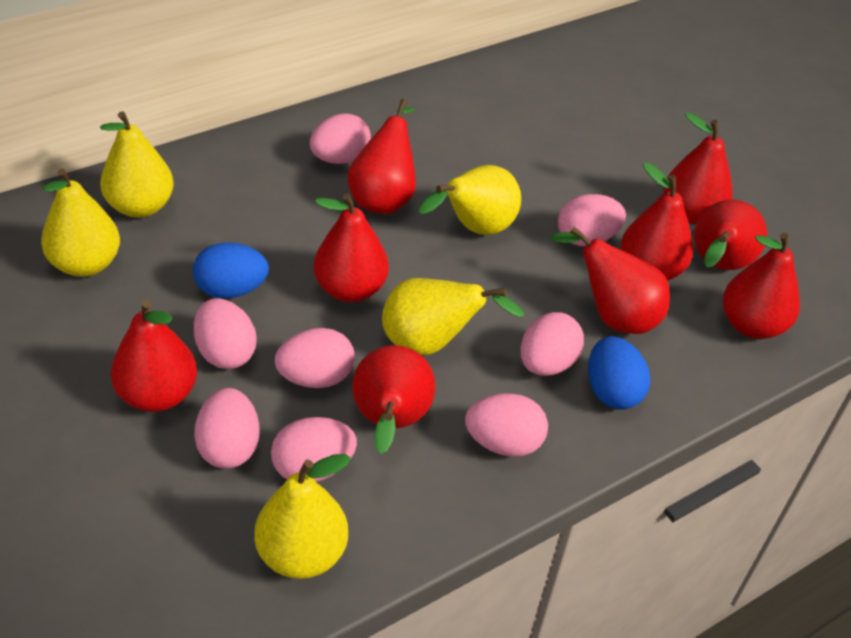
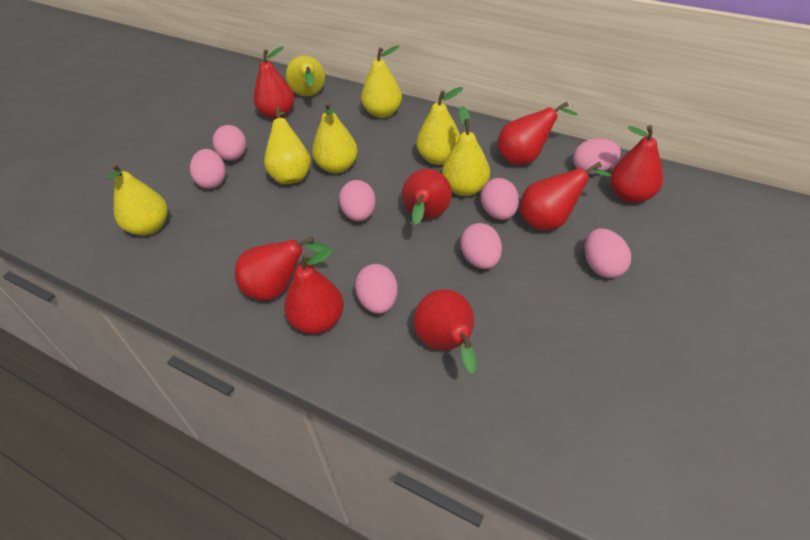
blue egg: [193,242,269,299] [588,336,650,410] = 2 -> none = 0
red pear: [111,300,197,412] [314,193,389,302] [347,99,416,214] [352,345,435,454] [550,226,670,334] [620,163,693,281] [664,112,732,224] [694,200,767,270] [723,233,800,339] = 9 -> [235,237,330,300] [253,46,295,119] [284,249,344,334] [402,169,452,225] [413,289,477,374] [497,102,578,165] [520,162,611,230] [610,125,663,203] = 8
yellow pear: [41,168,120,277] [100,111,174,218] [254,454,351,579] [382,278,525,355] [419,165,521,235] = 5 -> [107,163,168,236] [264,106,311,184] [286,56,325,96] [312,102,358,173] [361,45,402,118] [416,87,463,165] [442,106,490,196] = 7

